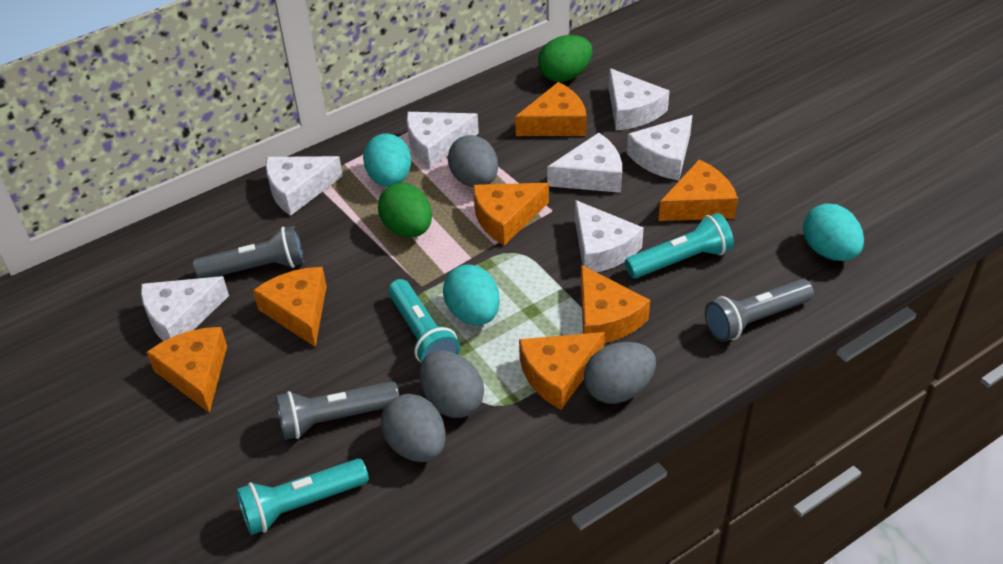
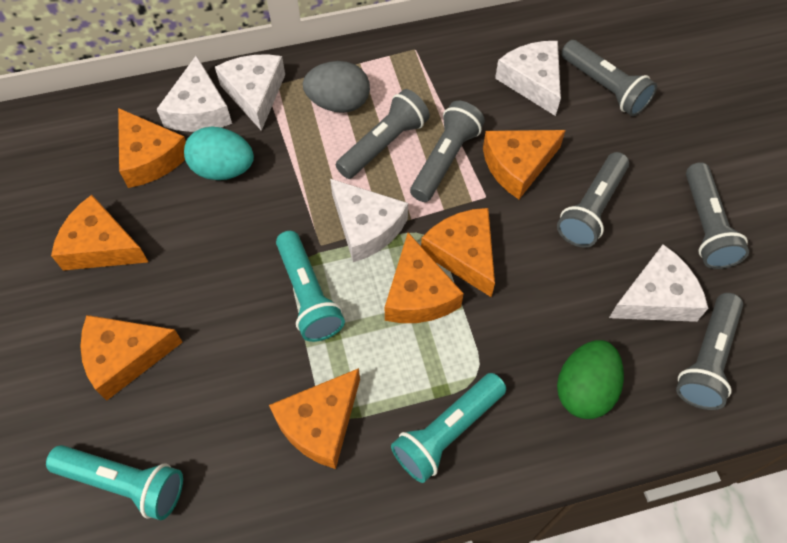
green egg: [378,183,432,237] [538,35,593,82] = 2 -> [557,340,624,419] = 1
grey egg: [381,394,446,462] [420,350,484,418] [448,135,498,187] [584,342,656,404] = 4 -> [303,61,370,113] = 1
grey flashlight: [193,226,304,279] [276,381,399,440] [705,279,814,342] = 3 -> [336,89,430,179] [410,101,485,202] [557,152,629,248] [561,40,657,116] [676,293,743,410] [686,162,749,269] = 6
turquoise egg: [363,133,411,187] [443,265,500,325] [803,203,864,261] = 3 -> [184,127,254,180] = 1
white cheese: [141,276,229,341] [266,156,343,216] [407,112,479,169] [547,133,622,193] [575,200,644,272] [609,68,670,130] [627,115,693,181] = 7 -> [157,55,232,132] [215,54,285,131] [330,179,408,262] [495,41,561,116] [609,244,708,322] = 5

